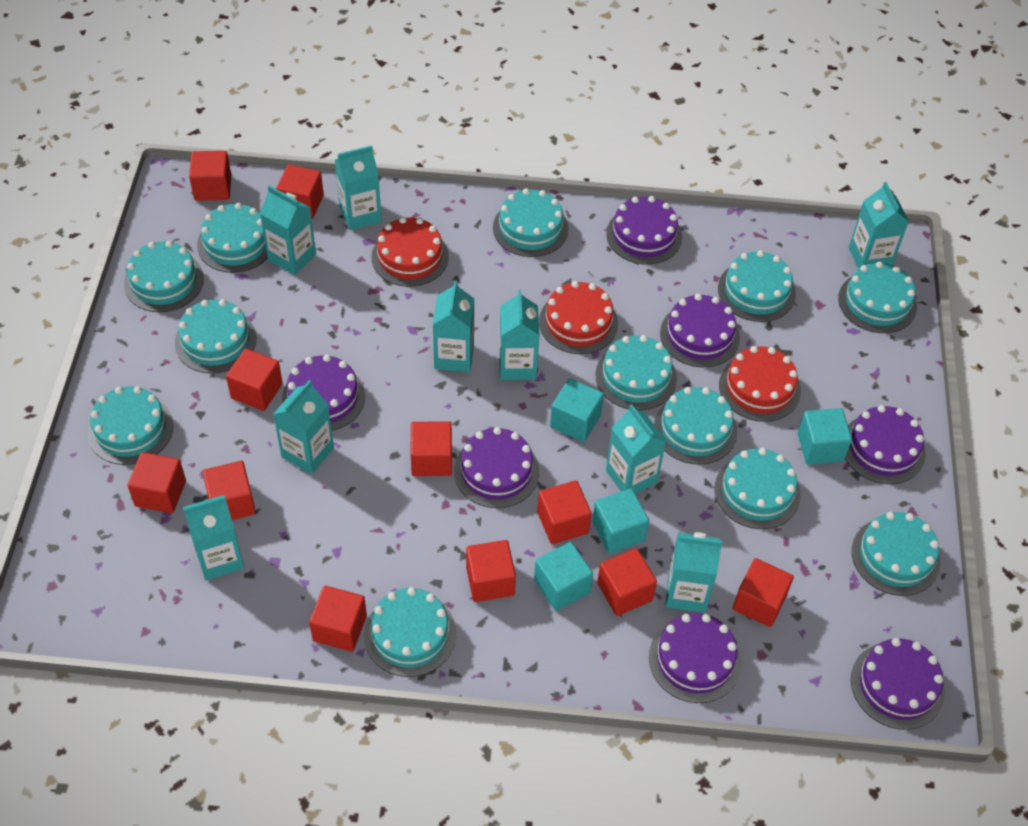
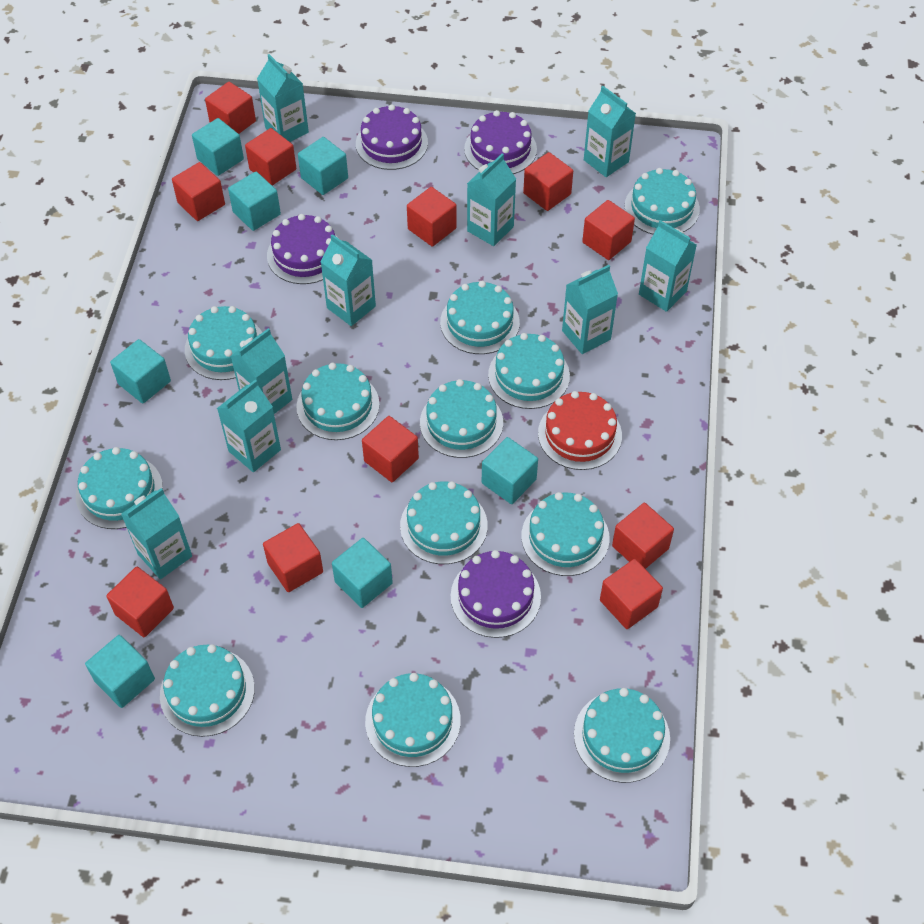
purple cake: [282,354,365,431] [454,427,539,508] [606,196,682,264] [649,613,742,703] [660,294,740,367] [845,405,926,484] [851,638,945,730] = 7 -> [267,214,339,284] [356,104,428,170] [451,550,541,638] [464,110,537,174] = 4
red cake: [372,217,449,287] [539,281,618,354] [719,346,801,422] = 3 -> [538,391,622,470] = 1
turquoise cube: [534,542,593,611] [550,378,604,442] [592,488,649,554] [798,408,852,465] = 4 -> [85,635,155,708] [110,339,171,404] [192,118,244,176] [228,172,281,231] [298,137,348,195] [332,538,393,608] [482,437,538,504] = 7

